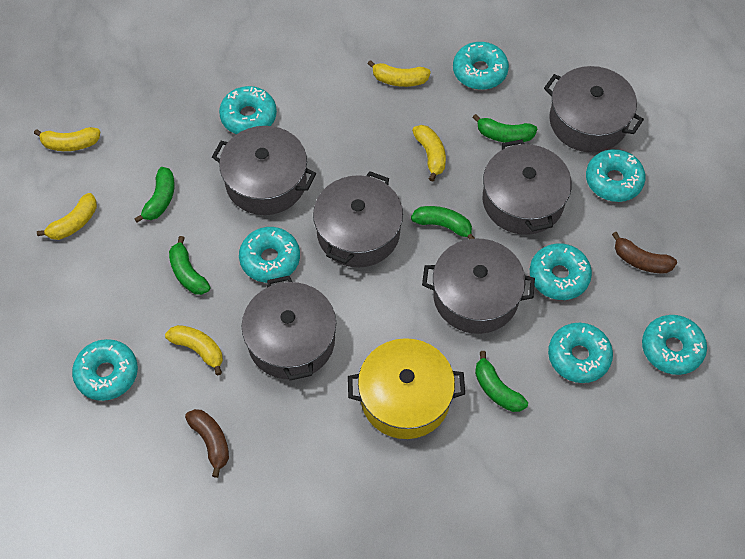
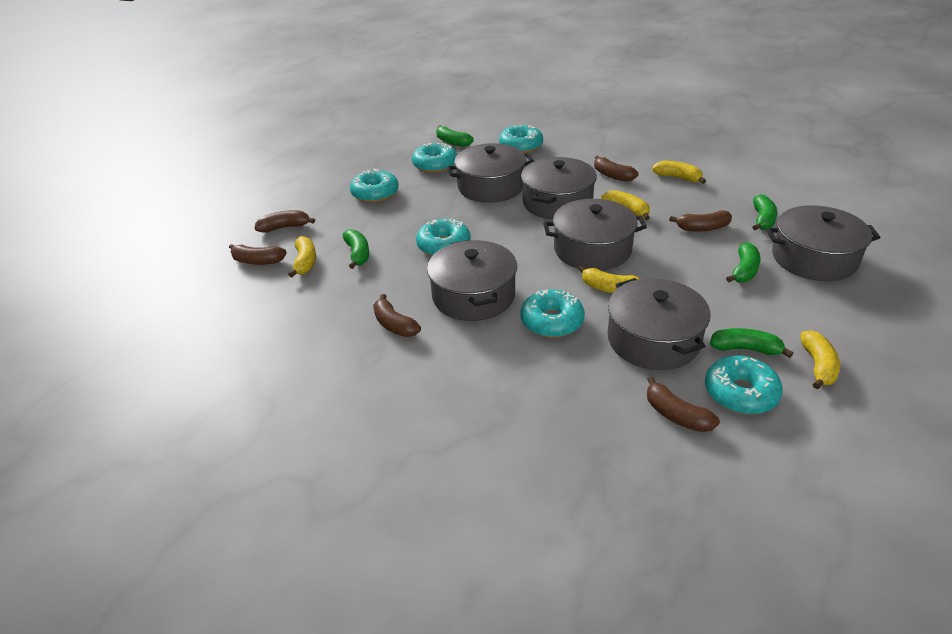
brown banana: [185,409,229,478] [612,232,677,273] = 2 -> [229,244,287,265] [255,210,315,233] [373,294,421,337] [594,156,639,181] [647,376,720,432] [669,210,732,232] = 6
turquoise donut: [72,339,138,401] [219,86,277,134] [239,227,300,283] [453,42,509,90] [530,243,592,300] [548,323,613,383] [586,149,646,202] [642,315,707,375] = 8 -> [350,169,399,203] [412,143,457,173] [416,218,471,256] [499,125,543,153] [521,290,585,338] [705,356,783,414] = 6
yellow pot: [348,338,465,439] = 1 -> none = 0

